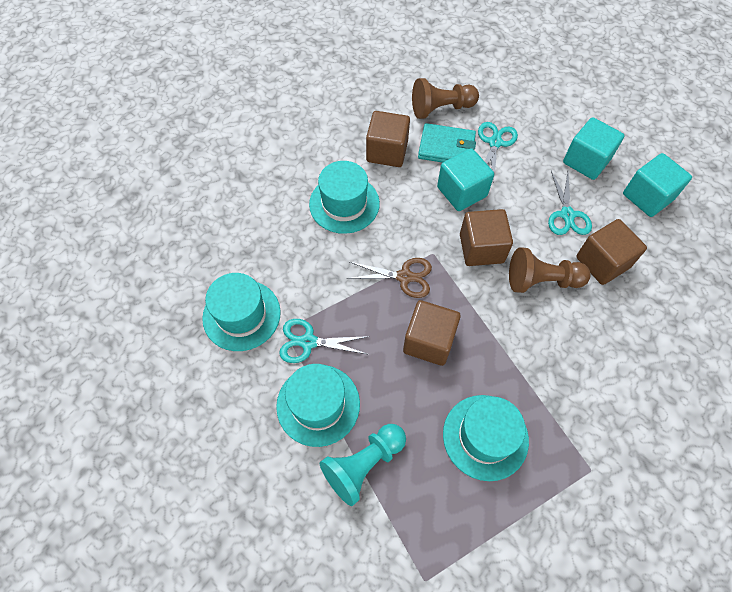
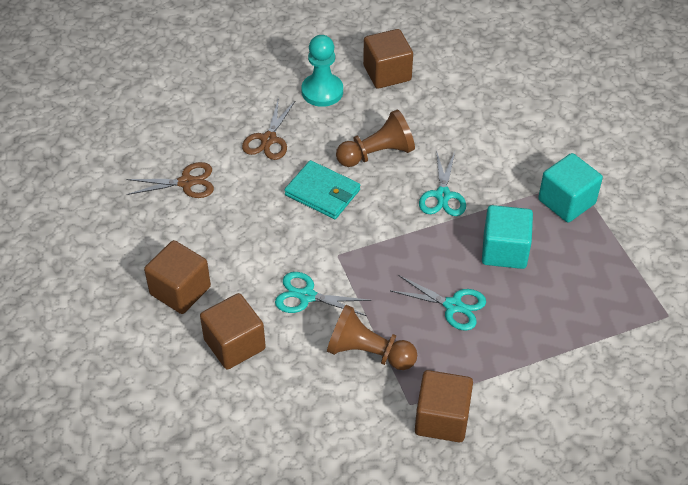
brown scissors: [347,258,432,298] = 1 -> [126,162,214,198] [242,101,295,160] = 2
turquoise cube: [437,148,494,211] [563,117,625,180] [623,153,692,217] = 3 -> [482,205,533,269] [538,153,603,223] = 2
turquoise hat: [202,273,281,351] [276,364,360,447] [309,161,380,234] [443,395,529,481] = 4 -> none = 0

